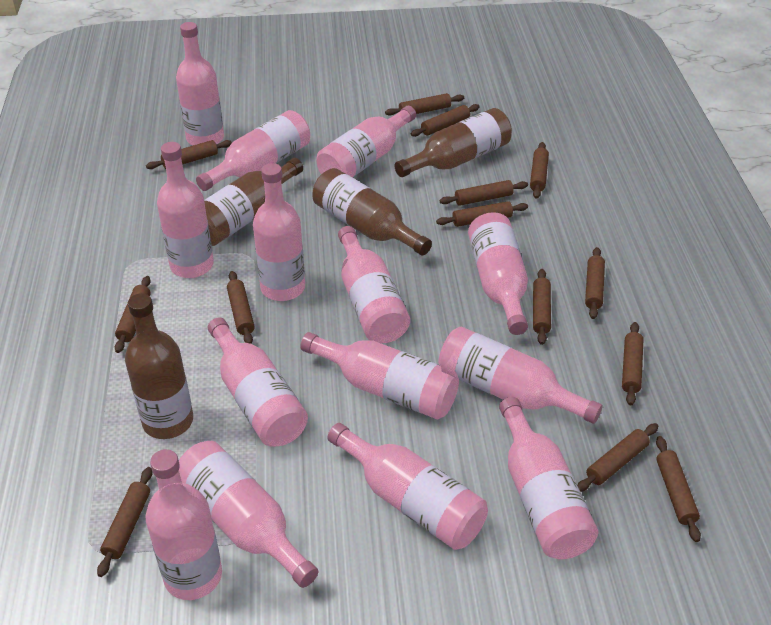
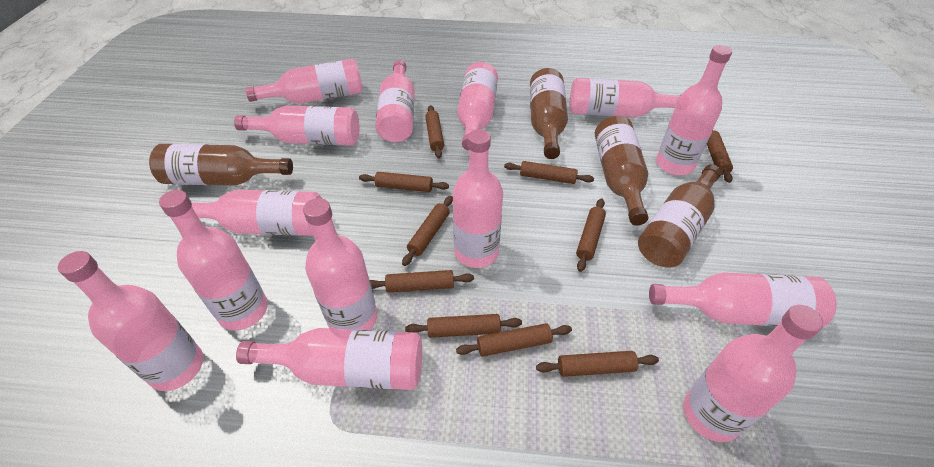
brown rolling pin: [97,467,152,577] [115,276,151,353] [146,140,232,169] [227,271,255,344] [385,93,464,116] [411,104,480,137] [436,201,528,227] [440,180,528,206] [530,142,549,199] [533,269,551,345] [577,423,658,492] [585,247,605,319] [622,322,644,406] [656,436,701,542] = 14 -> [359,172,449,192] [370,270,474,293] [402,196,453,266] [405,314,522,338] [425,105,444,158] [456,323,572,357] [504,161,594,184] [536,351,659,377] [576,198,606,272] [707,130,733,183] = 10

